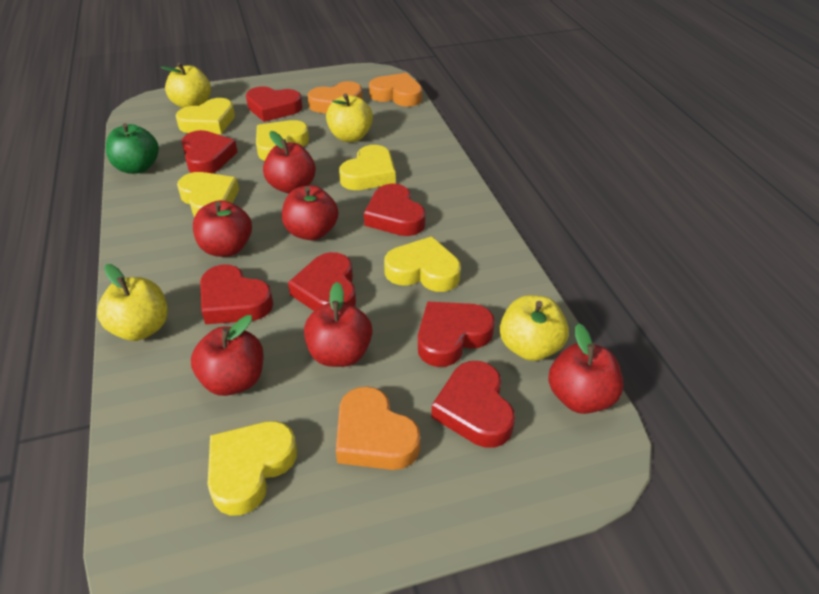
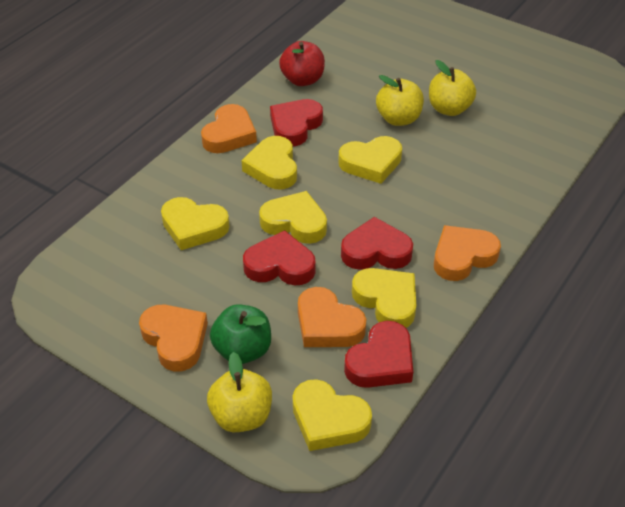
orange heart: [307,81,363,113] [336,386,421,470] [369,73,422,107] = 3 -> [139,305,208,372] [201,104,257,153] [298,287,366,347] [434,225,501,281] = 4
red apple: [191,315,264,396] [193,200,252,257] [263,131,316,194] [282,185,338,240] [304,282,372,367] [548,323,623,414] = 6 -> [279,41,325,86] = 1
red heart: [182,130,238,173] [200,265,273,324] [246,86,303,122] [288,252,356,311] [364,184,426,236] [418,302,495,367] [431,361,515,448] = 7 -> [243,230,316,286] [270,99,323,146] [341,217,413,270] [344,321,413,388] = 4
yellow apple: [97,264,168,341] [161,63,211,108] [326,94,373,142] [500,295,569,361] = 4 -> [207,352,272,432] [376,75,424,126] [429,60,476,116] = 3

